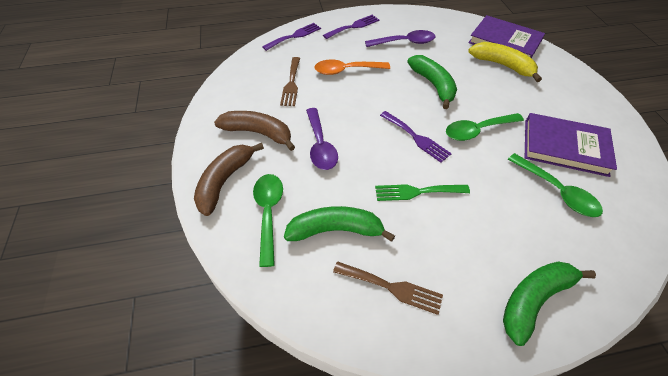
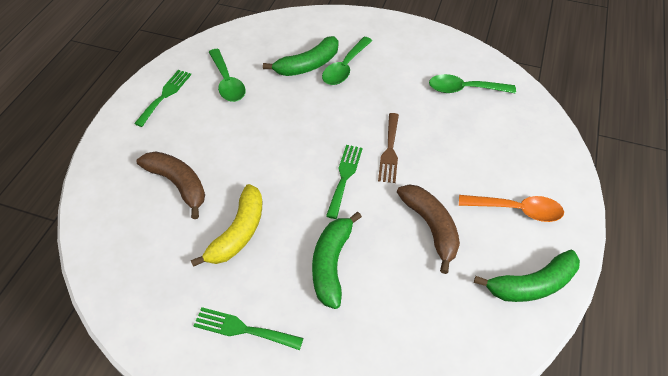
brown fork: [280,57,300,106] [333,261,443,315] = 2 -> [378,113,399,183] = 1
green fork: [375,184,470,201] = 1 -> [134,70,191,127] [194,307,303,350] [326,145,363,219] = 3
purple book: [468,15,545,58] [525,113,617,177] = 2 -> none = 0
purple fork: [262,23,321,51] [323,15,379,39] [380,111,452,163] = 3 -> none = 0
purple spoon: [306,108,338,170] [365,30,435,47] = 2 -> none = 0

